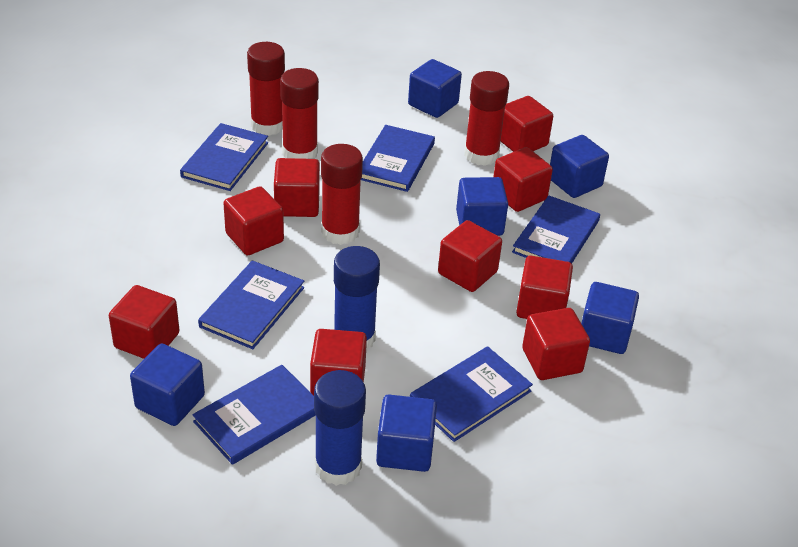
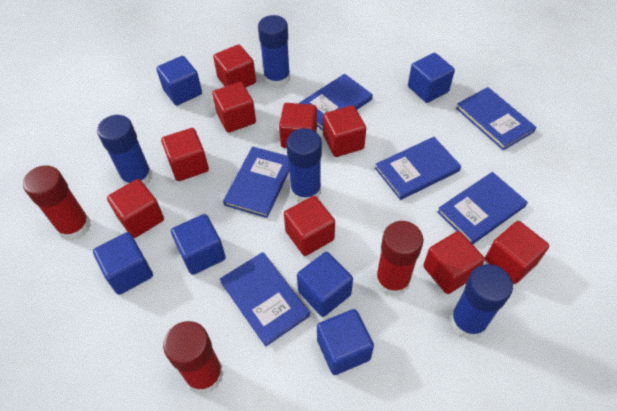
blue glue stick: [314,370,366,486] [333,246,380,351] = 2 -> [97,115,152,186] [258,15,290,88] [286,128,322,202] [450,264,513,339] = 4
red glue stick: [247,42,285,136] [280,68,319,159] [321,144,363,245] [464,71,509,166] = 4 -> [23,165,91,240] [163,321,224,394] [375,221,424,296] = 3

